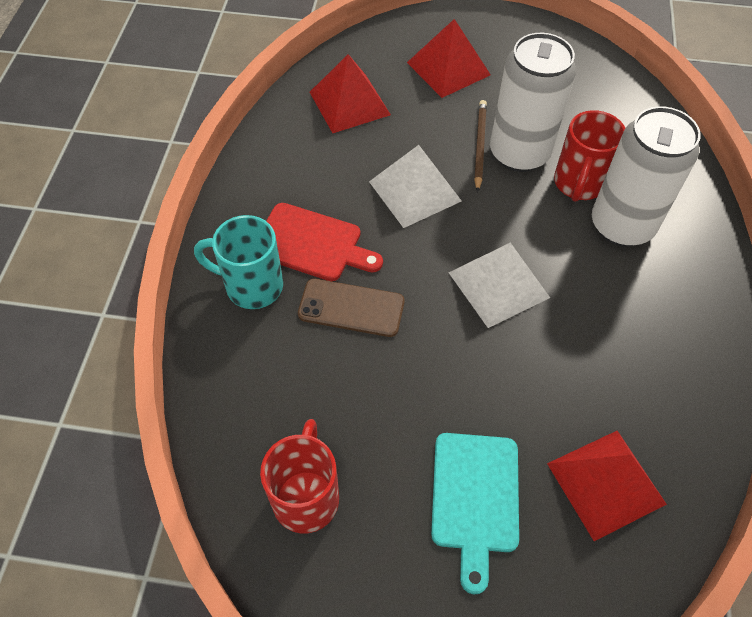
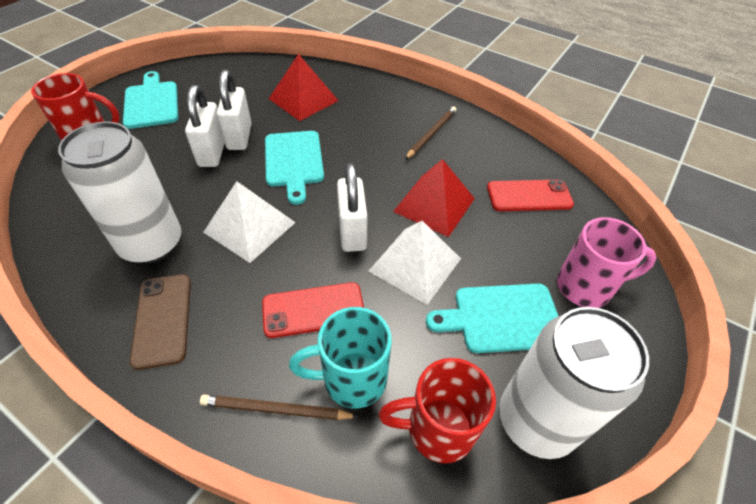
brown pencil: [474,100,487,192] = 1 -> [200,395,359,420] [405,106,457,159] = 2
pink mug: none = 0 -> [557,217,657,308] = 1
red cutting board: [266,203,383,281] = 1 -> none = 0
red phone: none = 0 -> [262,282,364,338] [487,179,574,211] = 2
red pyramid: [310,54,391,133] [407,19,491,98] [547,431,667,541] = 3 -> [269,54,339,121] [393,159,475,237] = 2
turquoise cutting board: [431,433,519,594] = 1 -> [123,71,178,129] [265,131,324,205] [426,283,558,353] = 3
white padlock: none = 0 -> [185,85,225,167] [217,70,252,150] [337,163,367,252] = 3

